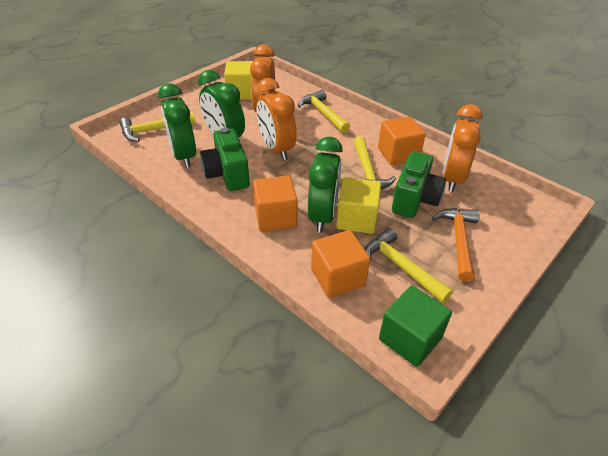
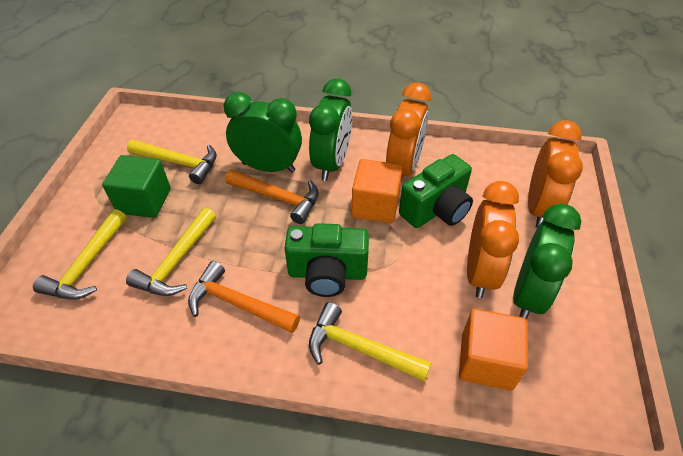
orange cube: [253,175,297,232] [311,230,370,298] [378,116,426,166] = 3 -> [352,159,403,223] [459,309,528,391] = 2
orange hammer: [432,208,480,282] = 1 -> [188,261,300,333] [225,169,319,224] = 2
yellow cube: [224,61,253,100] [336,177,381,234] = 2 -> none = 0

